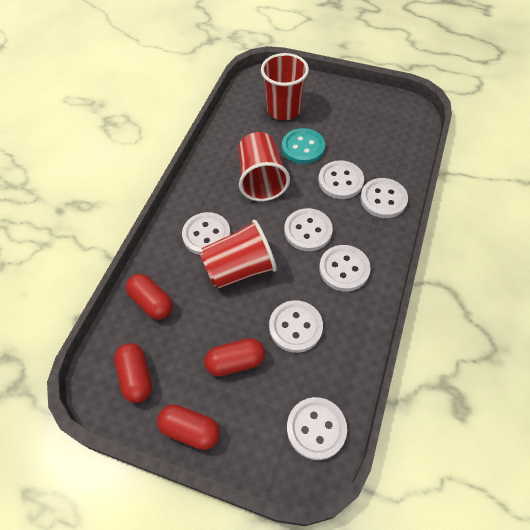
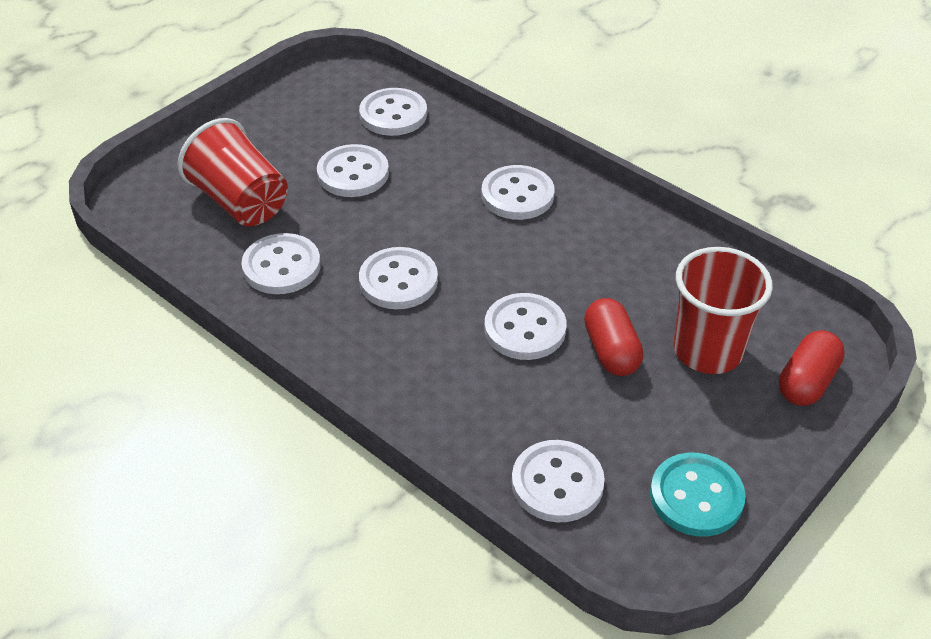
red capsule: [114,343,152,403] [126,274,173,320] [157,404,220,450] [204,338,265,377] = 4 -> [584,298,644,376] [779,330,845,406] = 2
red cup: [200,220,277,289] [238,132,290,201] [261,53,309,120] = 3 -> [178,118,288,227] [673,247,773,374] = 2

